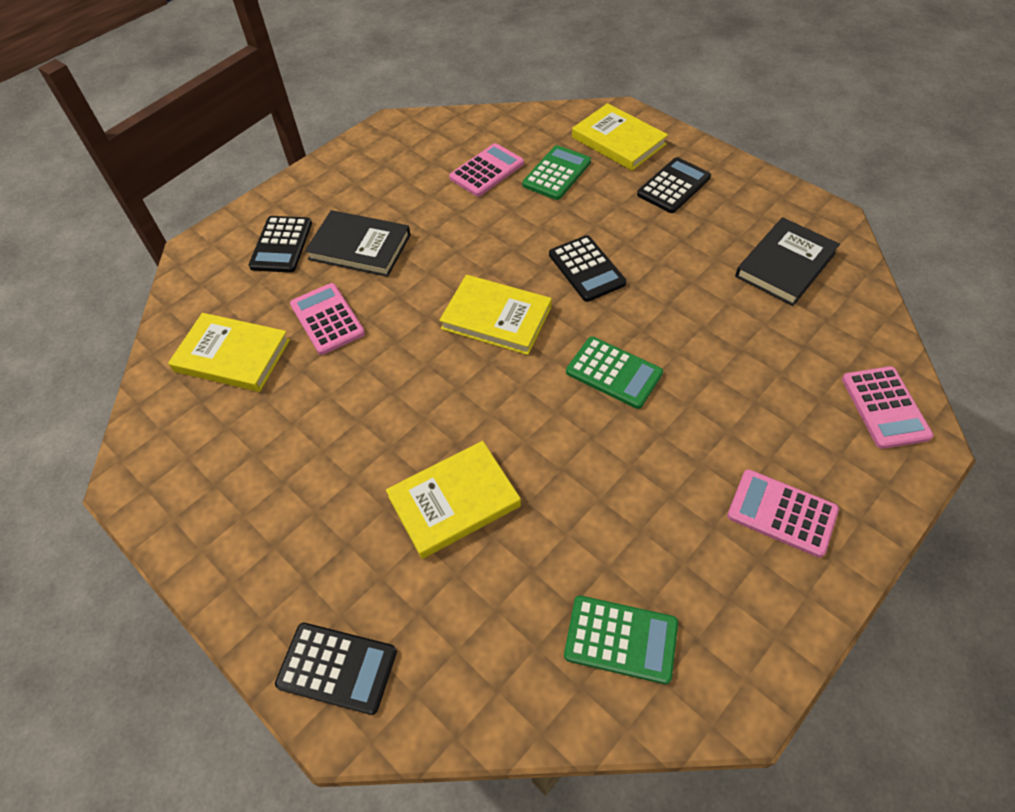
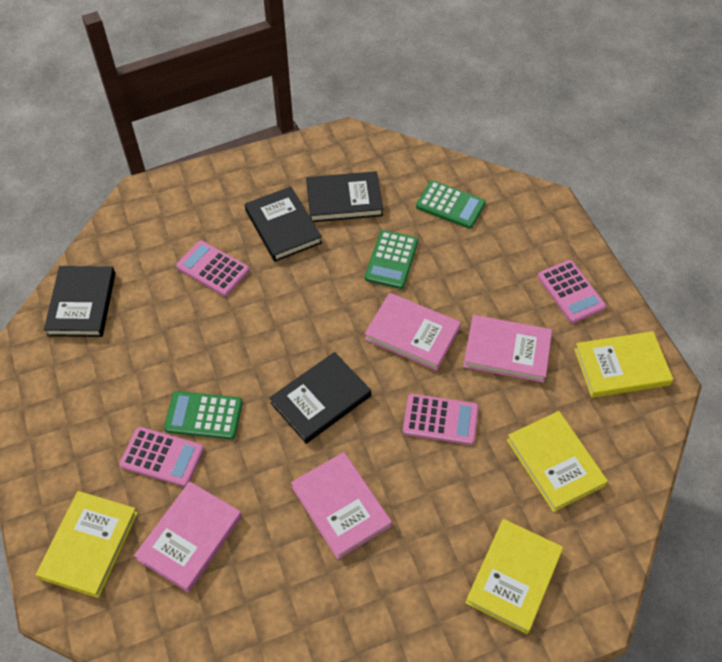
black book: [305,210,411,277] [735,217,840,306] = 2 -> [44,266,115,337] [245,187,322,262] [270,352,371,444] [306,171,383,222] = 4
black calculator: [249,216,312,273] [275,623,397,715] [549,235,626,302] [637,157,711,213] = 4 -> none = 0
pink book: none = 0 -> [134,481,242,593] [291,452,392,559] [365,293,461,371] [463,315,552,383] = 4

